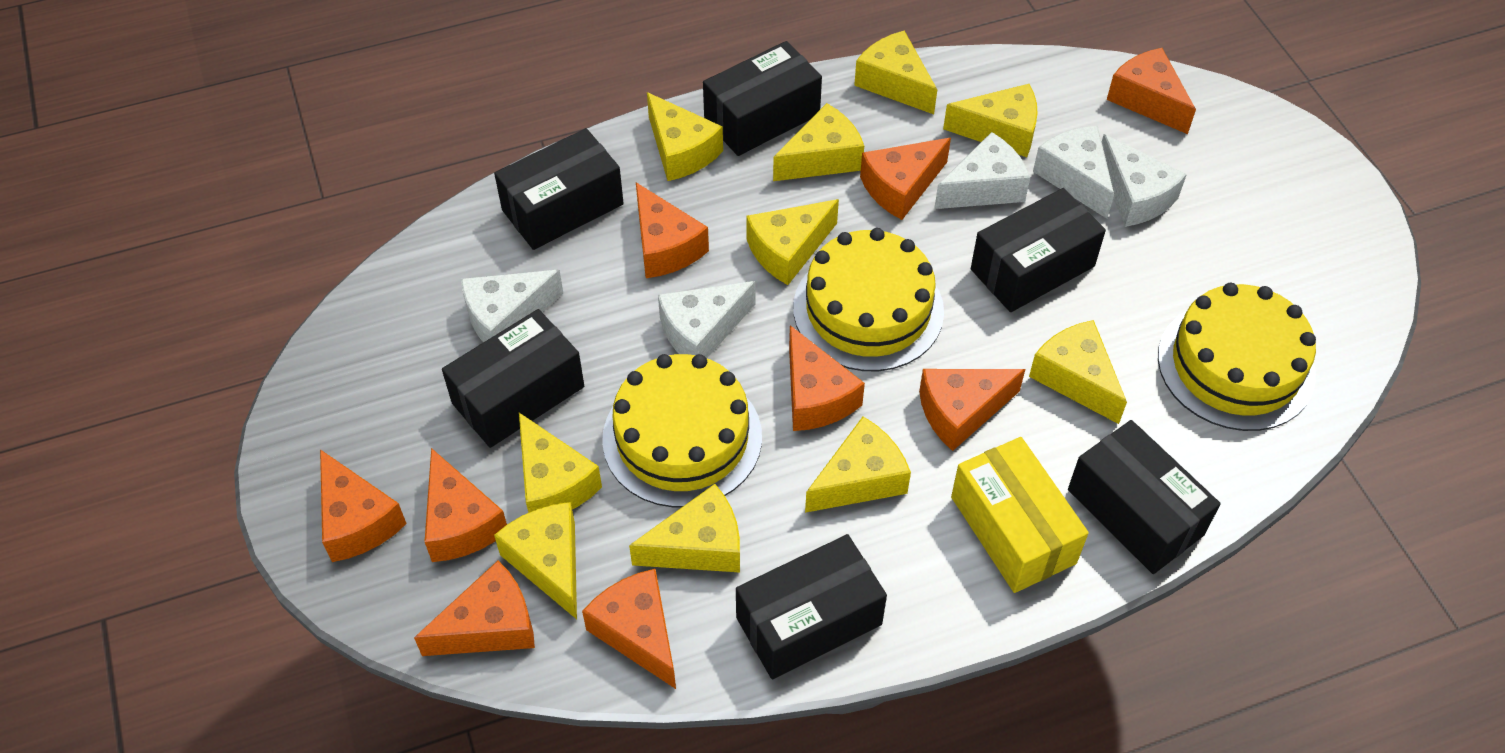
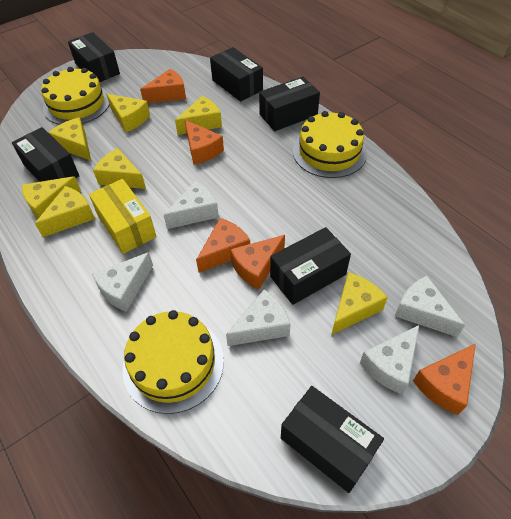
orange cheese: [320,449,407,562] [414,561,535,656] [425,448,507,562] [582,569,676,689] [636,183,709,278] [789,325,865,431] [860,138,951,220] [919,369,1025,451] [1107,48,1196,134] = 9 -> [140,69,186,103] [185,120,224,165] [196,218,250,273] [230,235,285,290] [413,343,476,415] = 5
yellow cheese: [494,502,577,619] [519,413,602,513] [629,484,740,573] [647,92,723,181] [747,199,839,285] [773,103,864,181] [805,417,911,513] [854,31,937,114] [943,84,1038,157] [1029,320,1127,424] = 10 -> [22,176,81,219] [35,186,95,237] [48,117,91,161] [93,148,146,189] [106,94,150,132] [175,96,222,135] [332,272,388,335] = 7

